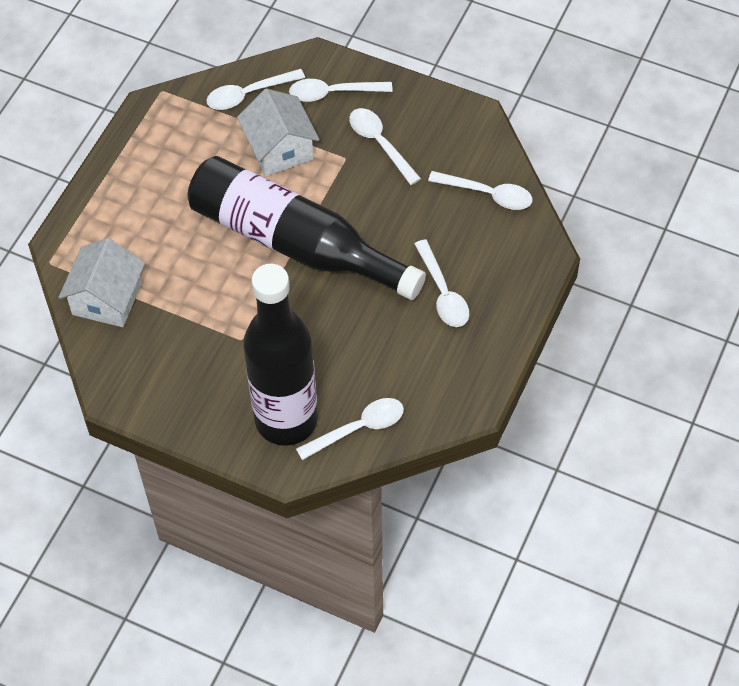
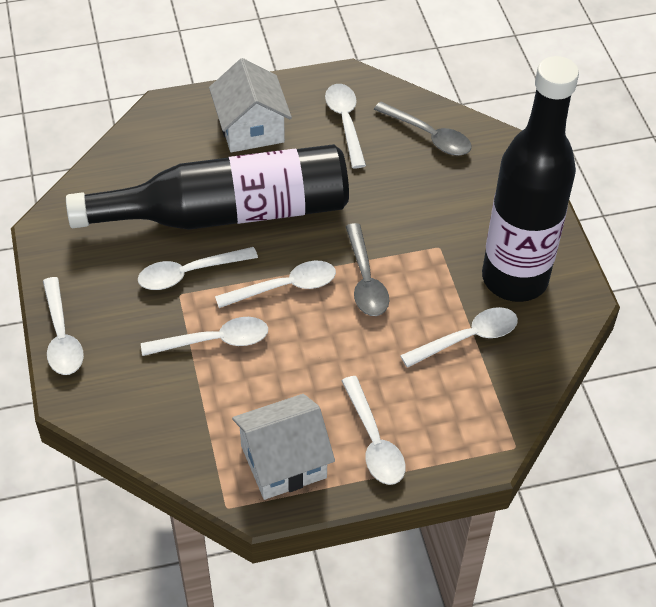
grey spoon: none = 0 -> [346,223,389,316] [374,102,472,155] = 2
white spoon: [206,69,305,110] [289,79,393,102] [296,398,404,460] [349,108,421,185] [414,239,469,327] [428,171,533,210] = 6 -> [43,277,84,375] [138,247,258,290] [141,317,268,356] [215,261,336,308] [325,84,366,168] [341,376,406,485] [400,307,518,368] = 7

